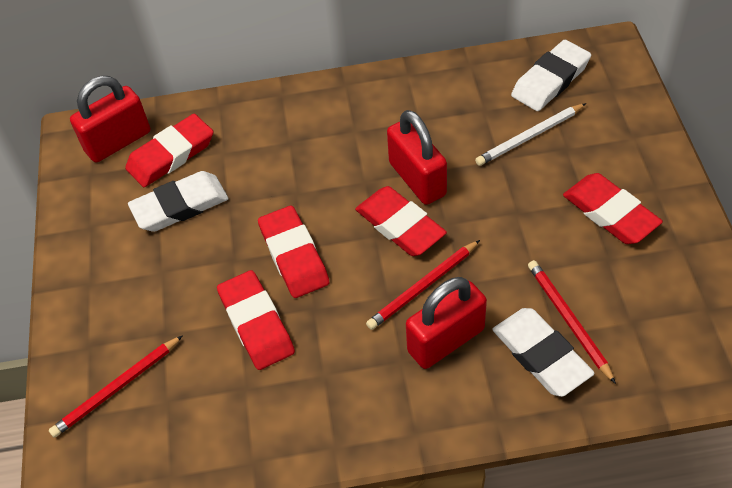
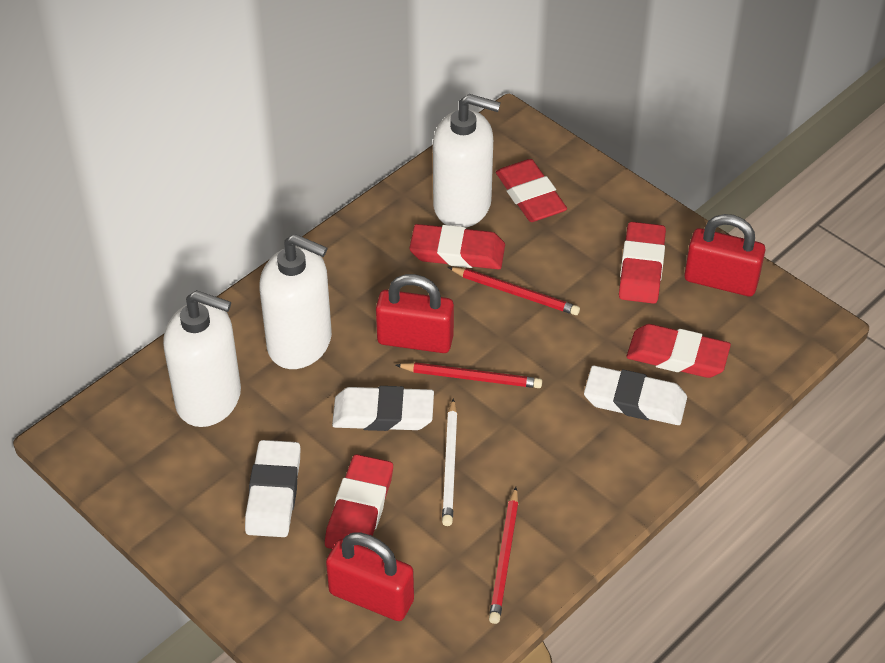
white soap dispenser: none = 0 -> [163,290,241,427] [259,234,332,369] [433,94,501,228] = 3

